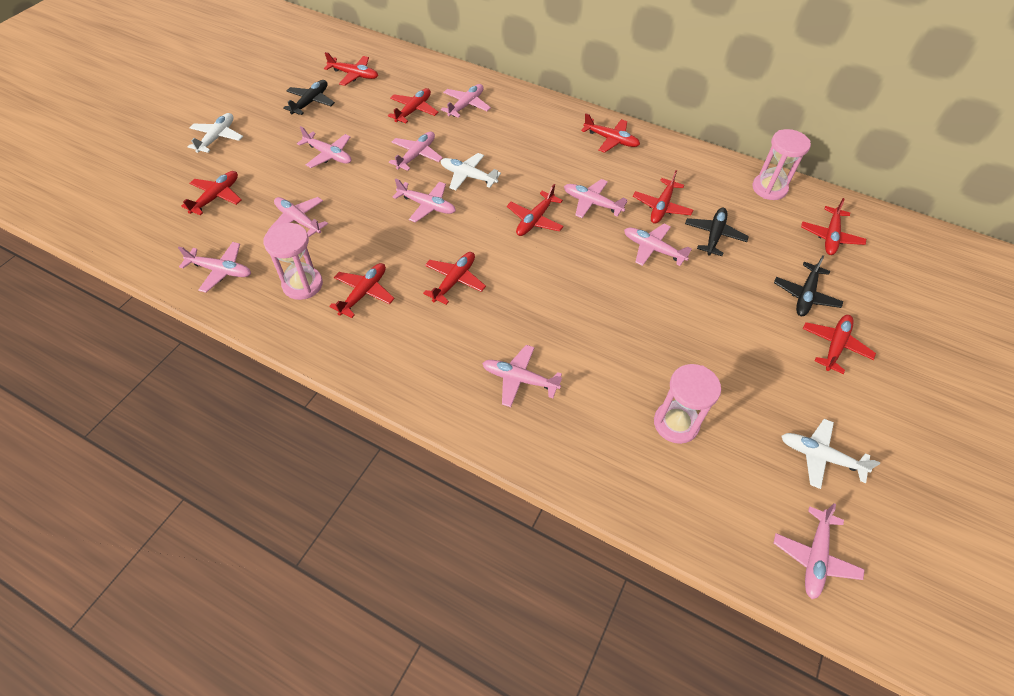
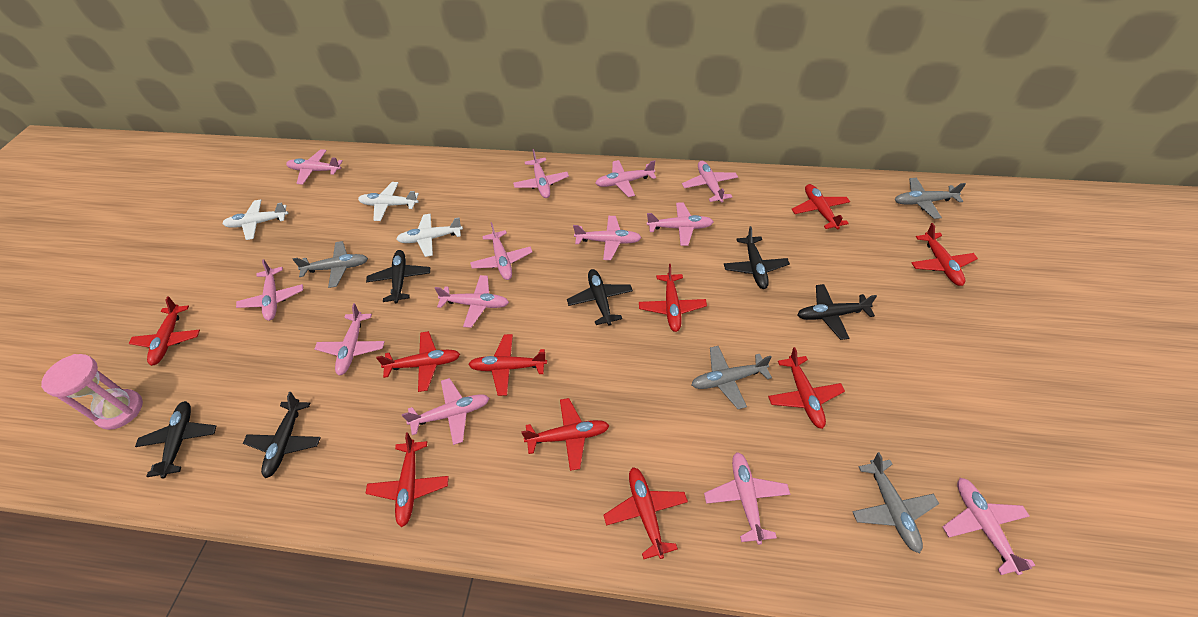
black plane: [283,80,335,115] [685,207,749,256] [774,255,843,316] = 3 -> [135,401,216,478] [243,392,321,478] [366,250,430,303] [567,269,633,325] [724,226,790,289] [797,284,877,340] = 6
grey plane: none = 0 -> [292,241,368,288] [691,346,772,409] [852,452,939,553] [895,178,966,219] = 4
pink hourglass: [263,223,323,300] [654,364,721,444] [752,129,811,200] = 3 -> [41,354,143,430] = 1
pink plane: [178,242,251,293] [268,197,328,237] [297,126,351,168] [389,132,443,171] [392,178,456,223] [441,84,491,118] [482,345,562,407] [564,179,627,218] [624,224,692,266] [773,503,865,599] = 10 -> [236,259,303,321] [286,149,343,185] [315,303,385,376] [402,378,489,445] [435,275,509,328] [470,222,532,280] [513,149,569,198] [573,216,642,260] [595,160,656,197] [647,202,714,246] [682,161,738,202] [704,452,790,545] [942,478,1035,575] = 13

